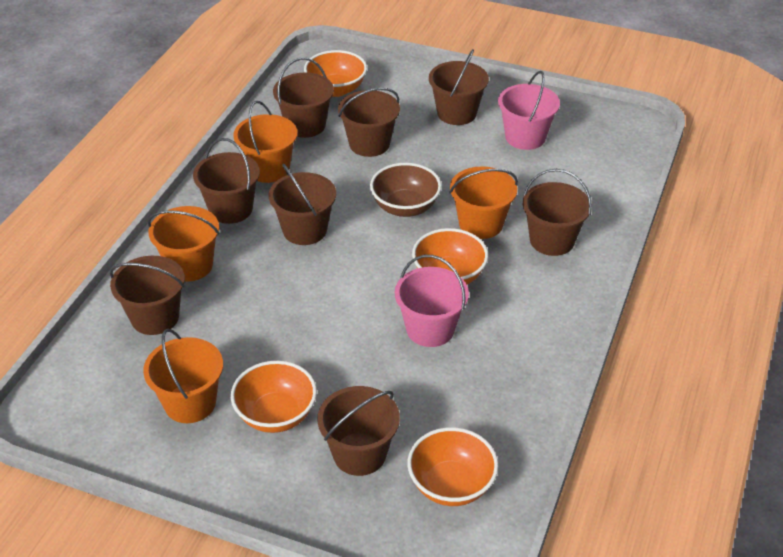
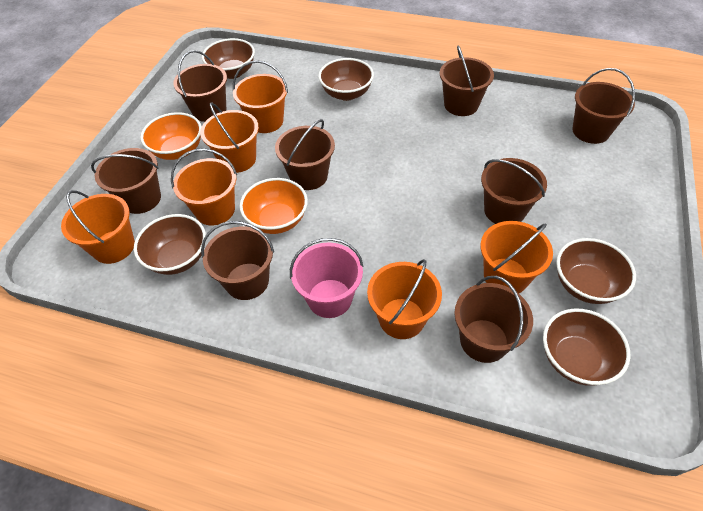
brown bowl: [370,163,441,217] = 1 -> [134,214,206,275] [202,38,255,79] [318,58,374,101] [543,308,631,386] [556,238,636,304] = 5
orange bowl: [231,361,317,433] [304,50,367,97] [407,427,498,506] [412,228,488,285] = 4 -> [140,112,202,160] [240,178,308,234] = 2
orange bucket: [143,329,223,423] [148,206,219,282] [233,101,297,183] [449,166,518,239] = 4 -> [61,190,135,264] [171,148,237,225] [200,102,259,173] [233,60,288,133] [367,259,442,339] [480,221,553,293] = 6
pink bucket: [395,255,469,347] [498,71,560,150] = 2 -> [290,238,364,318] = 1

